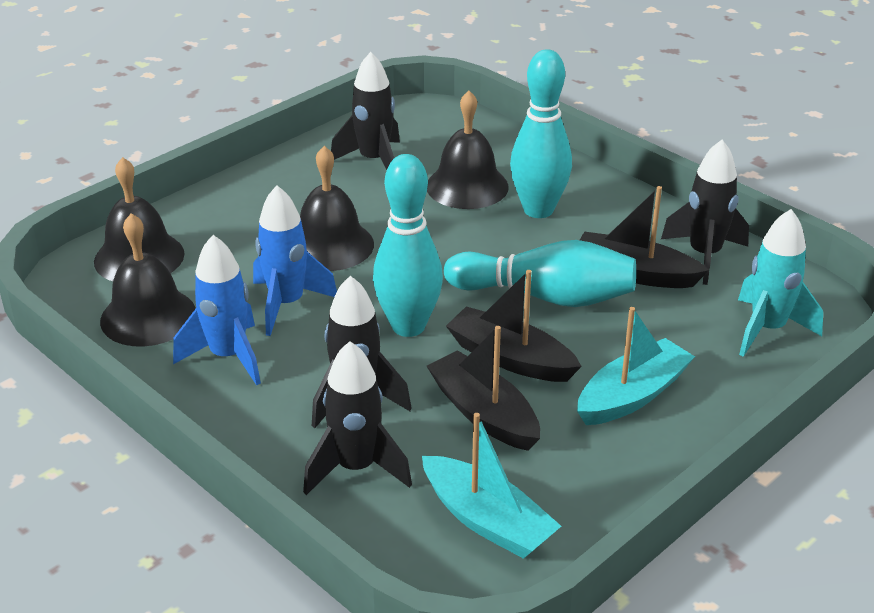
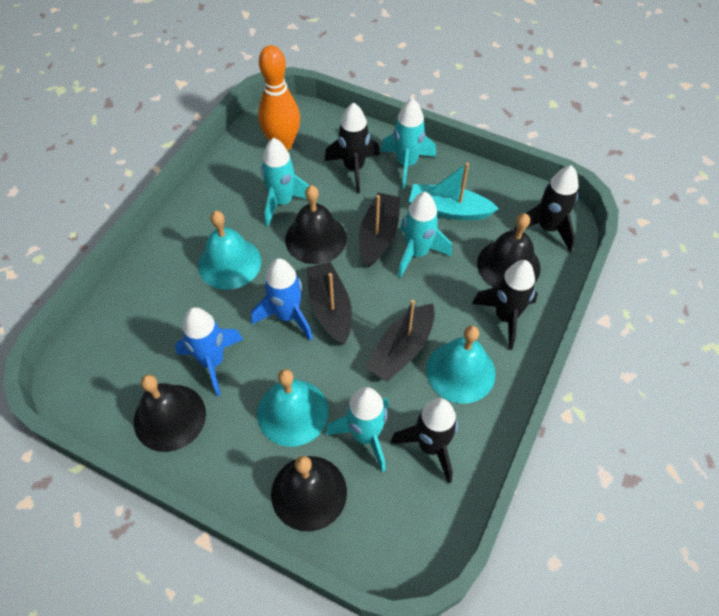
orange bowling pin: none = 0 -> [258,45,300,151] = 1
turquoise bell: none = 0 -> [198,211,261,290] [257,369,329,447] [426,325,496,404] = 3
turquoise boat: [422,413,561,559] [577,307,695,425] = 2 -> [409,162,499,220] = 1
turquoise bowling pin: [373,154,443,337] [444,240,636,307] [510,49,572,218] = 3 -> none = 0
turquoise rocket: [738,209,823,357] = 1 -> [261,138,310,226] [326,387,389,472] [381,98,436,189] [398,192,452,278] = 4

